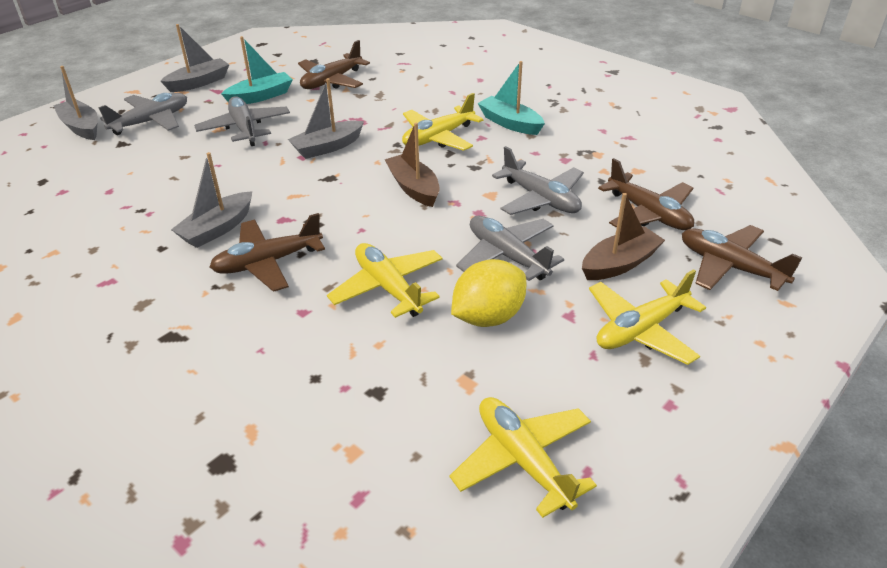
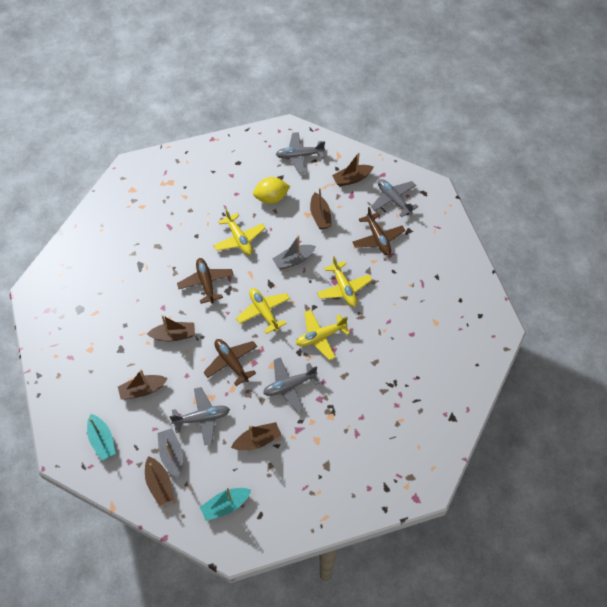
brown boat: [384,123,440,207] [582,193,665,280] = 2 -> [118,369,168,400] [145,456,174,506] [147,315,195,342] [231,422,281,450] [310,188,332,230] [332,152,373,187] = 6
brown plane: [210,213,325,292] [298,40,370,89] [598,158,694,230] [682,225,802,291] = 4 -> [177,258,234,304] [203,339,257,386] [353,207,405,255] = 3
grey boat: [53,66,98,140] [160,24,229,92] [171,152,252,248] [288,78,364,159] = 4 -> [158,428,183,478] [273,235,316,270] = 2

